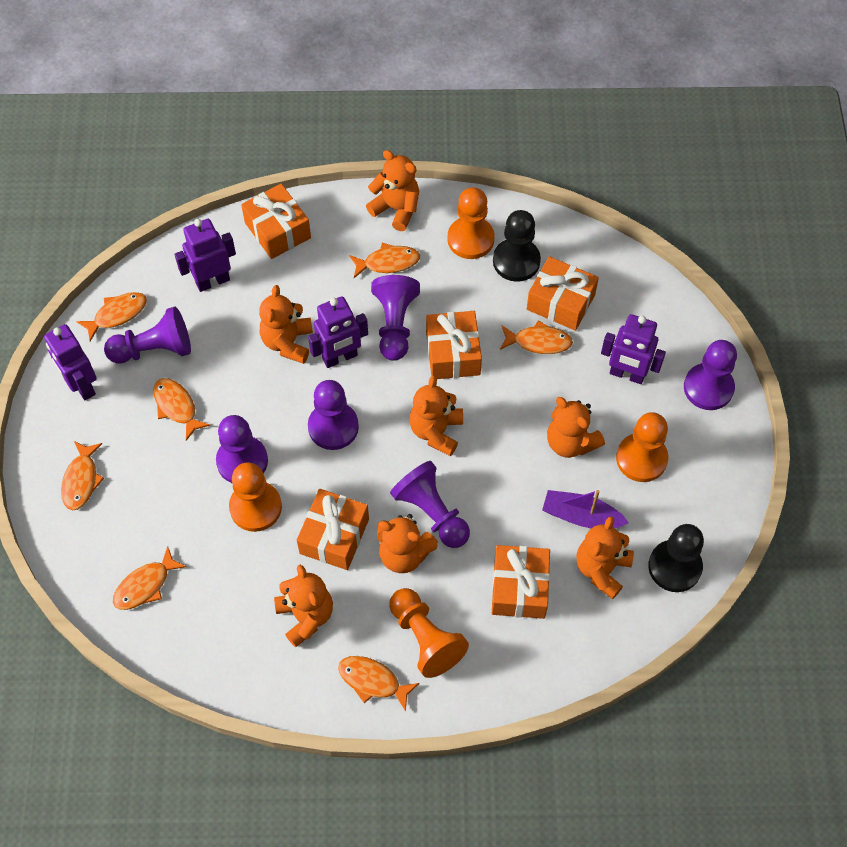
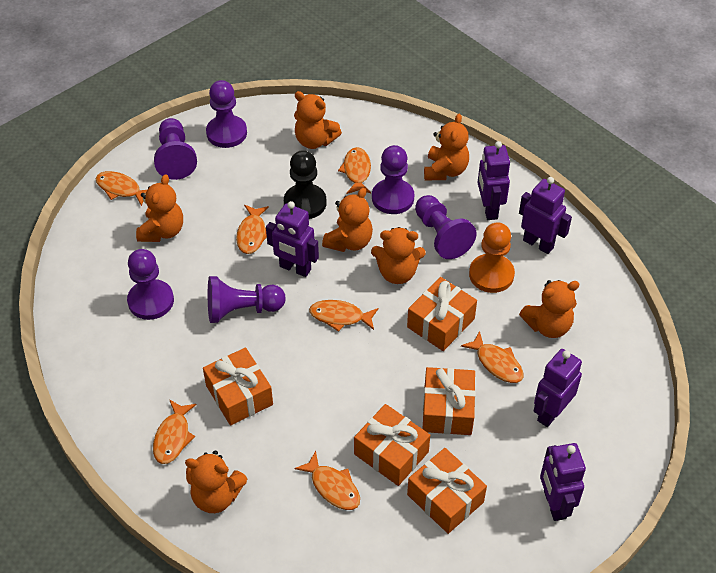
black pawn: [493,210,541,282] [648,524,704,592] = 2 -> [284,150,326,219] = 1
orange pawn: [229,462,282,532] [389,588,469,678] [447,188,495,259] [616,412,668,482] = 4 -> [469,222,515,293] = 1
purple boat: [542,490,629,528] = 1 -> none = 0
purple robot: [44,324,97,400] [174,219,236,292] [308,296,368,368] [601,314,666,384] = 4 -> [266,201,319,277] [477,141,510,220] [519,177,572,254] [534,349,582,427] [540,443,586,521] = 5

